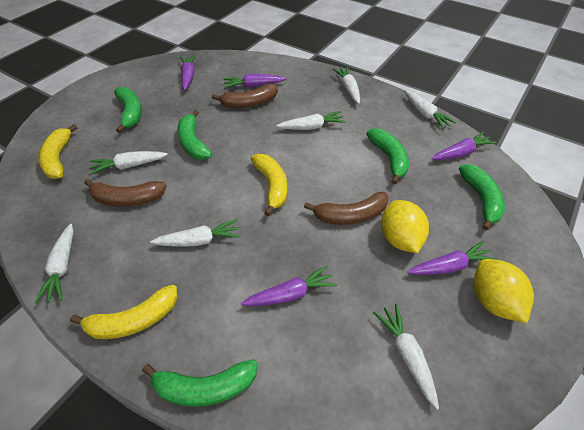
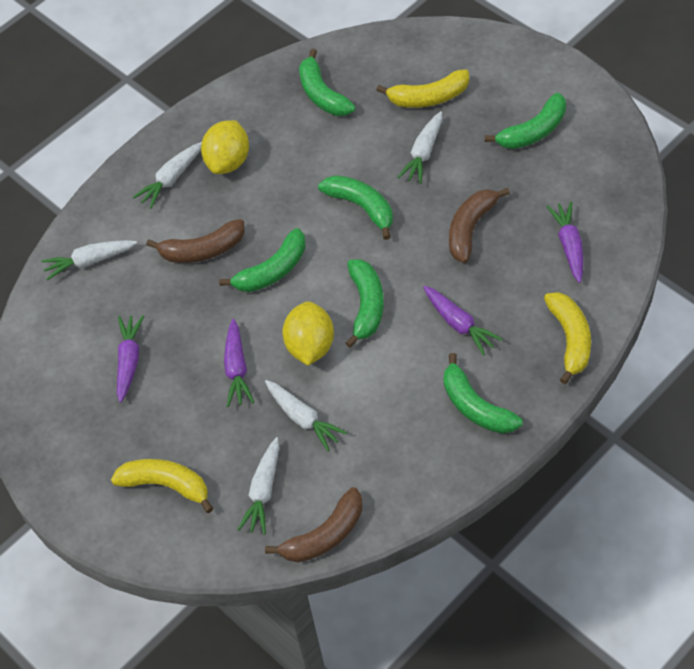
green banana: [114,87,142,133] [142,359,258,407] [177,110,212,160] [366,128,409,184] [459,164,505,230] = 5 -> [219,228,306,292] [299,49,356,116] [318,175,393,240] [346,259,384,348] [444,353,522,434] [485,93,566,149] = 6
purple carrot: [180,55,196,90] [223,74,286,88] [241,265,337,306] [407,241,497,275] [432,132,496,160] = 5 -> [117,315,144,403] [224,319,254,407] [423,286,503,356] [546,202,583,283] = 4
white carrot: [34,224,74,303] [89,151,168,175] [150,219,240,247] [276,111,346,130] [333,67,360,104] [373,304,439,410] [405,90,457,129] = 7 -> [41,240,137,280] [133,142,202,209] [237,437,279,535] [265,380,347,451] [398,111,442,184] = 5

